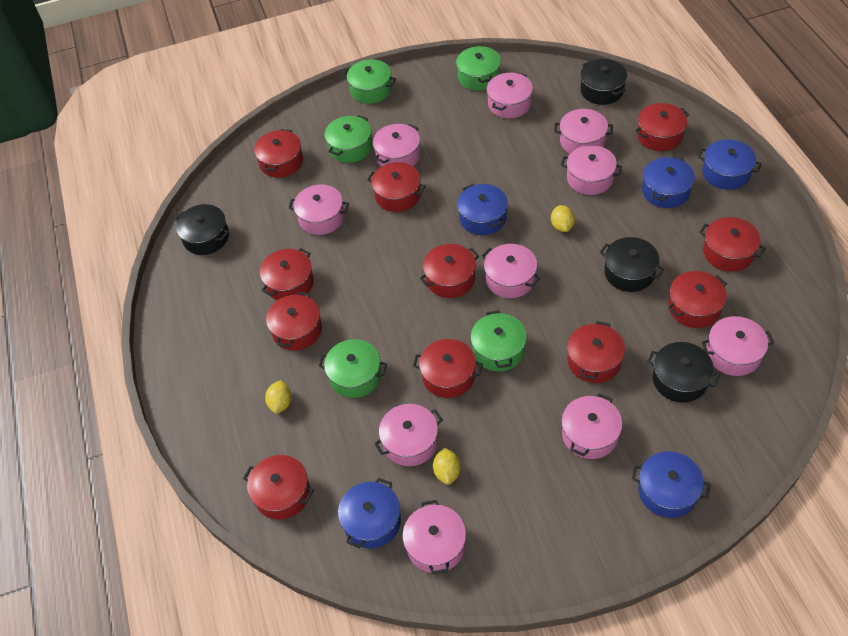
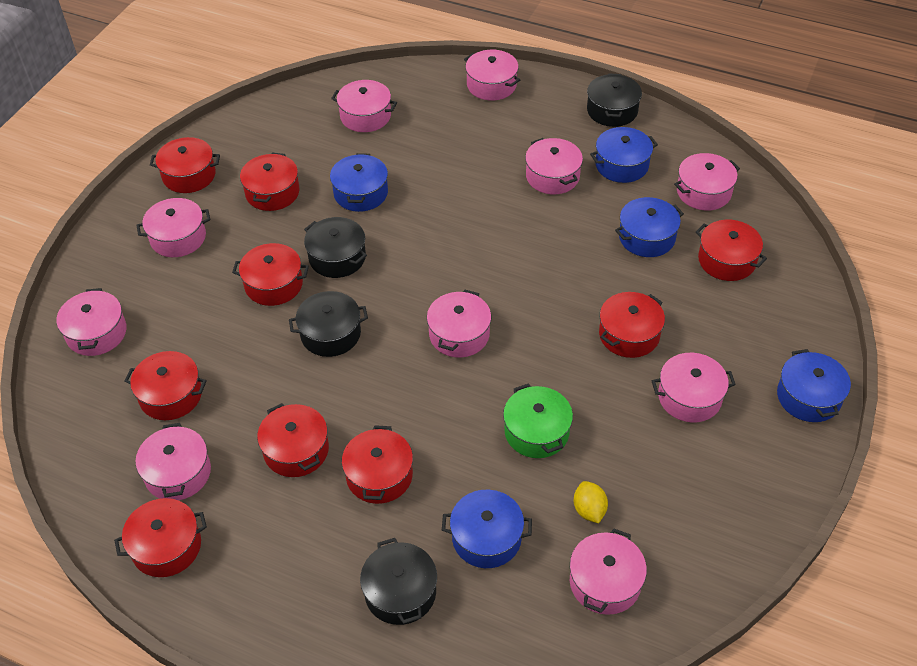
green pot: [318,339,387,398] [324,115,372,163] [343,59,396,104] [456,46,501,91] [470,310,527,371] = 5 -> [503,383,573,458] = 1
red pot: [243,455,314,520] [254,129,303,178] [260,248,314,300] [266,292,322,351] [367,162,426,212] [413,339,483,398] [420,244,479,298] [567,321,625,383] [635,103,689,151] [668,271,727,328] [699,217,766,271] = 11 -> [114,498,207,577] [125,351,207,420] [150,137,220,193] [232,243,309,306] [240,153,299,211] [257,403,329,477] [342,425,413,504] [599,292,665,358] [696,220,767,281] = 9
yellow lemon: [265,380,292,414] [433,448,461,485] [551,205,575,232] = 3 -> [574,481,608,523] = 1

